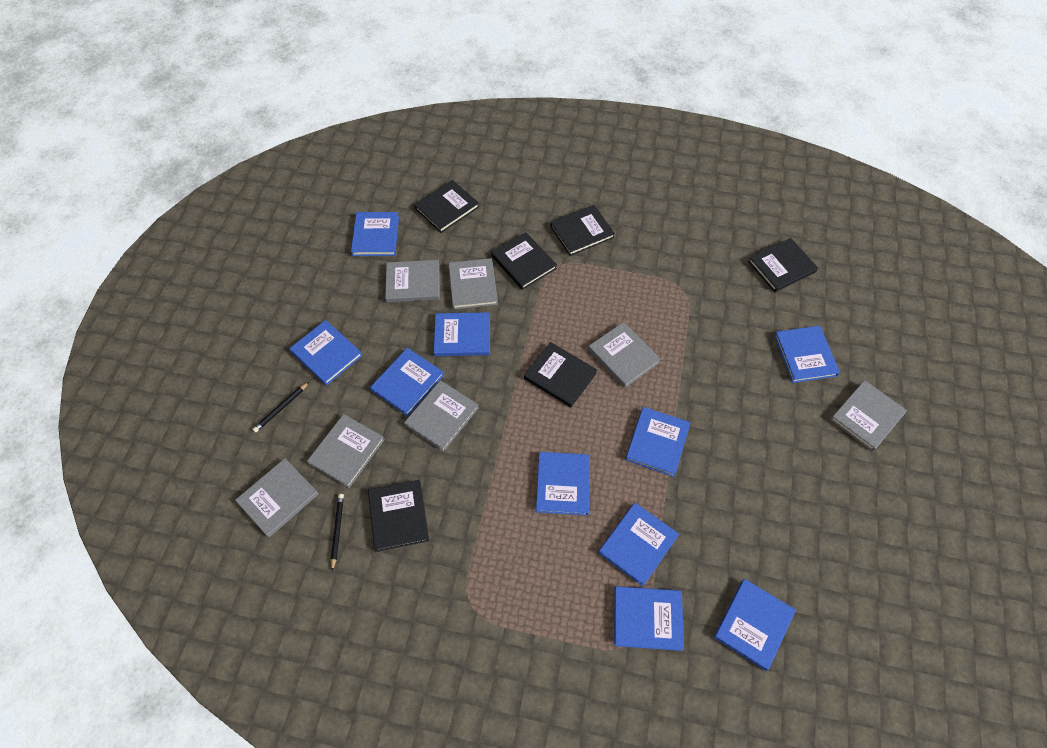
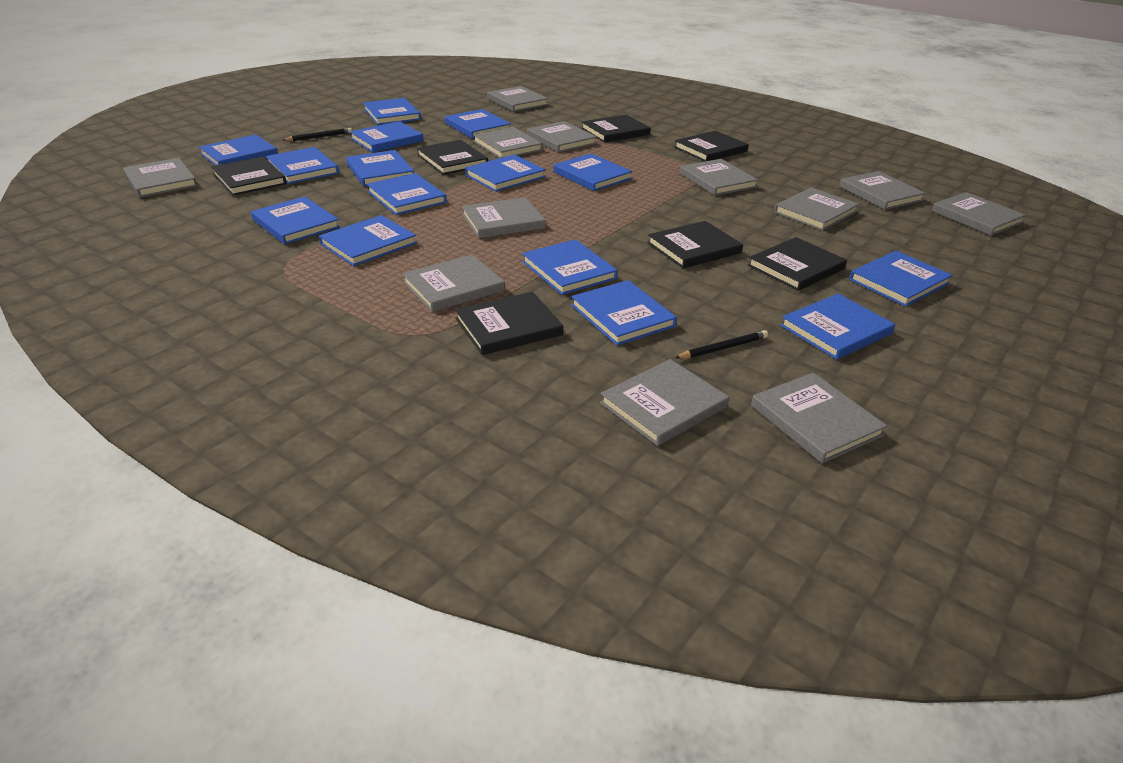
black book: [368,480,429,552] [415,180,479,233] [491,232,557,290] [524,342,597,407] [550,205,615,256] [748,238,818,292] = 6 -> [211,156,286,196] [417,140,488,175] [455,292,563,355] [581,115,651,143] [647,221,743,268] [674,131,749,161] [748,237,847,291] = 7
blue book: [289,320,363,385] [351,212,399,256] [370,348,444,416] [434,312,490,356] [536,452,590,515] [598,503,679,587] [614,586,684,651] [625,407,691,477] [714,579,796,671] [774,326,840,383] = 10 -> [199,134,278,165] [251,196,340,244] [266,147,339,184] [319,215,417,266] [346,150,414,186] [350,121,423,153] [363,98,421,125] [367,173,447,215] [445,109,511,139] [465,154,545,192] [522,239,618,295] [553,154,632,191] [571,280,677,345] [780,294,895,360] [849,251,953,307] = 15
grey book: [235,458,319,537] [307,414,385,488] [385,260,440,302] [404,380,479,452] [448,258,498,309] [588,322,661,388] [830,380,907,451] = 7 -> [123,158,197,197] [402,255,505,312] [462,197,546,238] [473,127,543,158] [487,86,548,112] [527,121,597,153] [600,359,729,446] [679,159,758,196] [751,373,887,463] [774,187,859,231] [839,171,926,210] [932,192,1026,236] = 12

